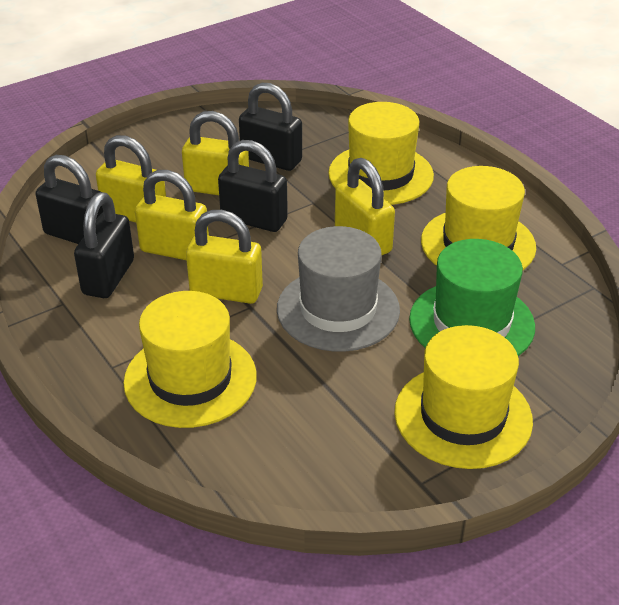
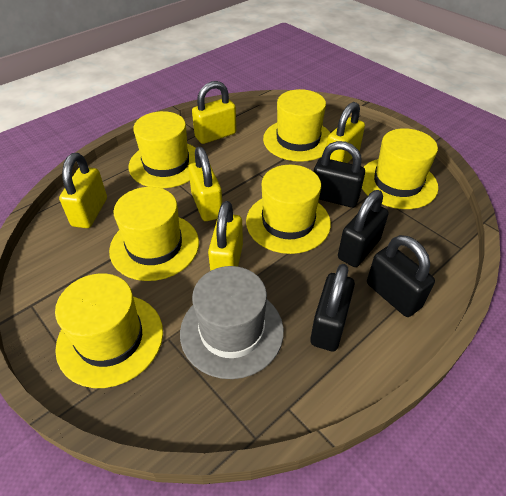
green hat: [409,239,535,356] = 1 -> none = 0
yellow hat: [123,291,257,428] [328,102,434,205] [394,325,533,469] [421,166,536,270] = 4 -> [55,273,163,388] [109,187,199,281] [129,111,196,188] [246,165,331,254] [263,89,330,162] [362,128,438,209] = 6

